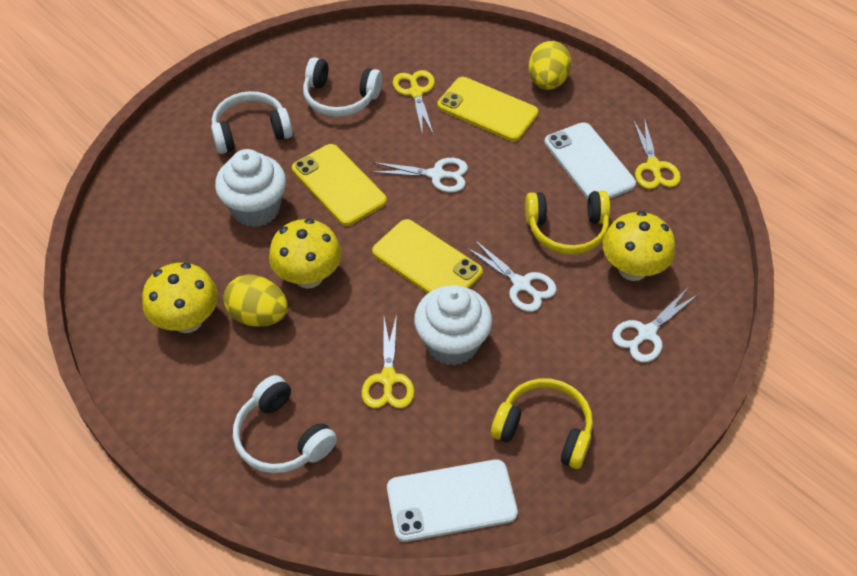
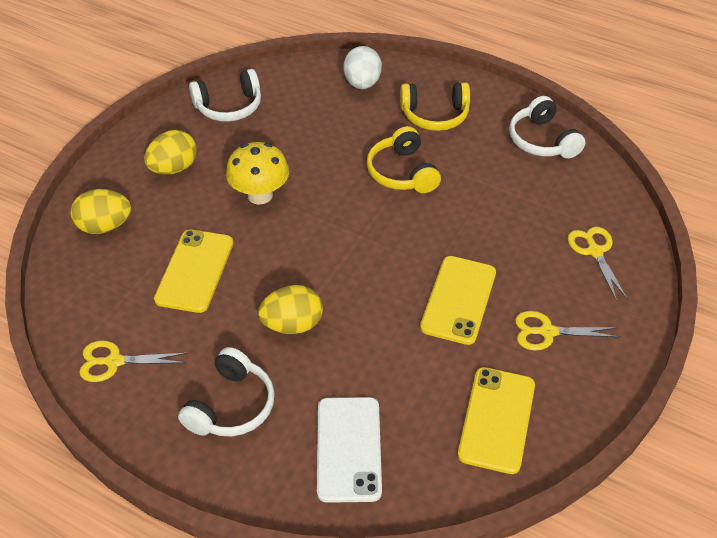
white cupcake: [215,149,286,227] [414,285,492,366] = 2 -> none = 0
white egg: none = 0 -> [344,46,382,89] = 1
white phone: [387,459,518,542] [544,122,636,199] = 2 -> [317,397,382,503] = 1
white scissors: [372,158,468,192] [465,240,557,312] [612,288,699,362] = 3 -> none = 0
yellow egg: [223,274,288,327] [528,41,571,90] = 2 -> [71,189,131,234] [144,130,197,175] [258,285,323,334] = 3
yellow mushroom: [142,263,218,333] [269,219,342,289] [603,211,675,281] = 3 -> [226,142,289,205] = 1

